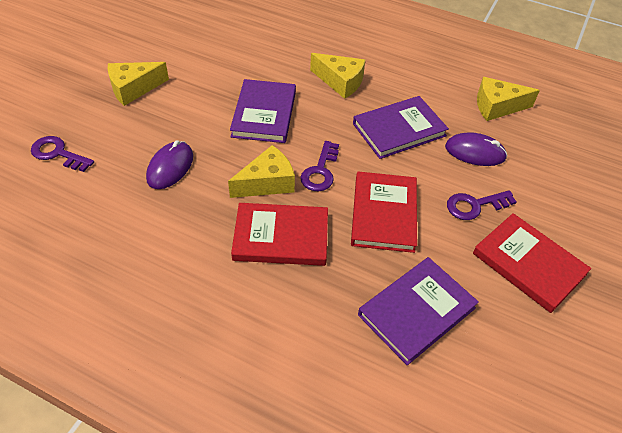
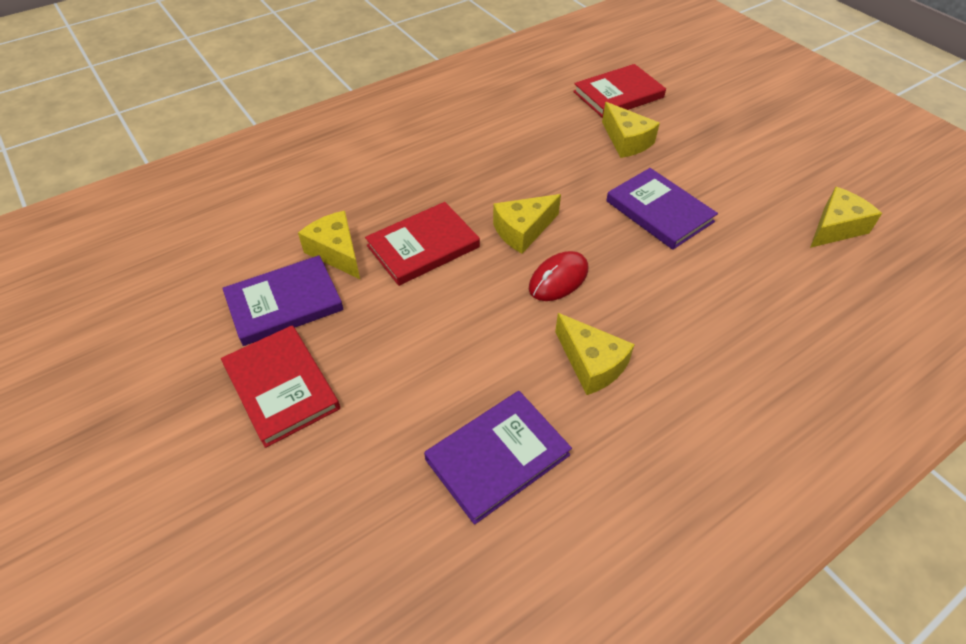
purple key: [31,136,94,172] [300,141,339,191] [447,190,516,220] = 3 -> none = 0
purple mouse: [146,140,193,189] [445,132,507,166] = 2 -> none = 0
red mouse: none = 0 -> [529,251,588,301] = 1
yellow cheese: [108,62,169,106] [228,145,295,198] [310,53,365,99] [477,77,540,121] = 4 -> [298,211,360,279] [493,194,561,254] [555,313,635,395] [602,102,660,158] [810,187,882,248] = 5

